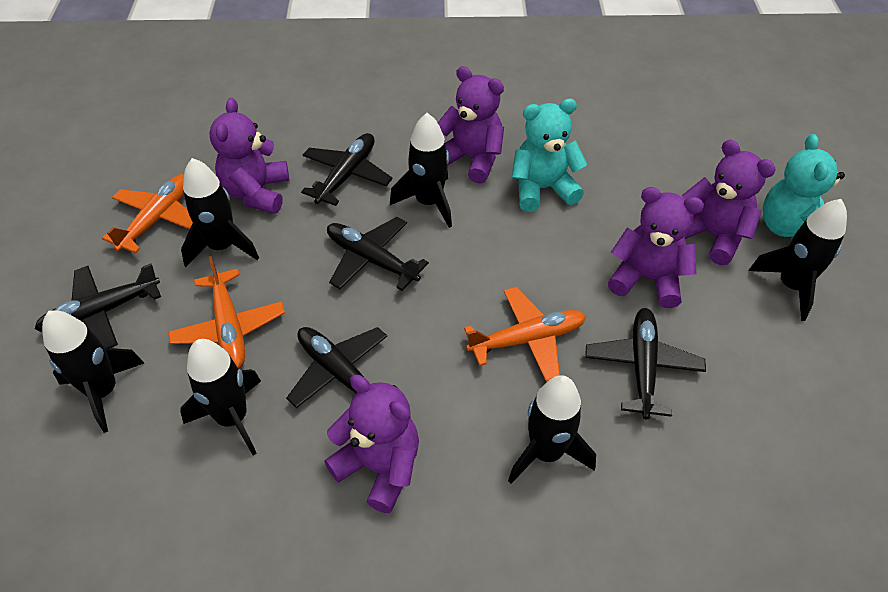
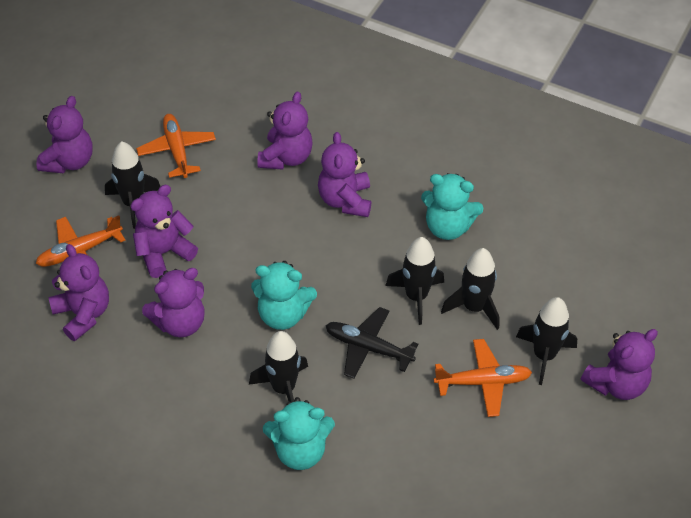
black plane: [35,263,161,348] [286,327,400,408] [301,133,393,206] [327,217,429,291] [585,308,706,419] = 5 -> [325,307,418,379] = 1
black rocket: [42,310,144,433] [180,339,261,456] [181,158,259,267] [390,113,452,228] [508,375,596,484] [749,199,847,321] = 6 -> [105,141,160,229] [249,331,308,403] [385,237,444,325] [441,248,499,330] [516,297,577,385] = 5
purple teddy bear: [209,98,289,214] [324,375,419,513] [438,66,504,184] [608,187,704,308] [682,140,776,265] = 5 -> [36,96,93,173] [49,244,109,341] [130,185,198,278] [142,268,205,337] [257,91,313,170] [318,132,371,217] [581,329,658,400] = 7
turquoise teddy bear: [512,99,588,212] [763,134,845,240] = 2 -> [251,261,317,330] [263,397,335,470] [421,173,483,240] = 3

